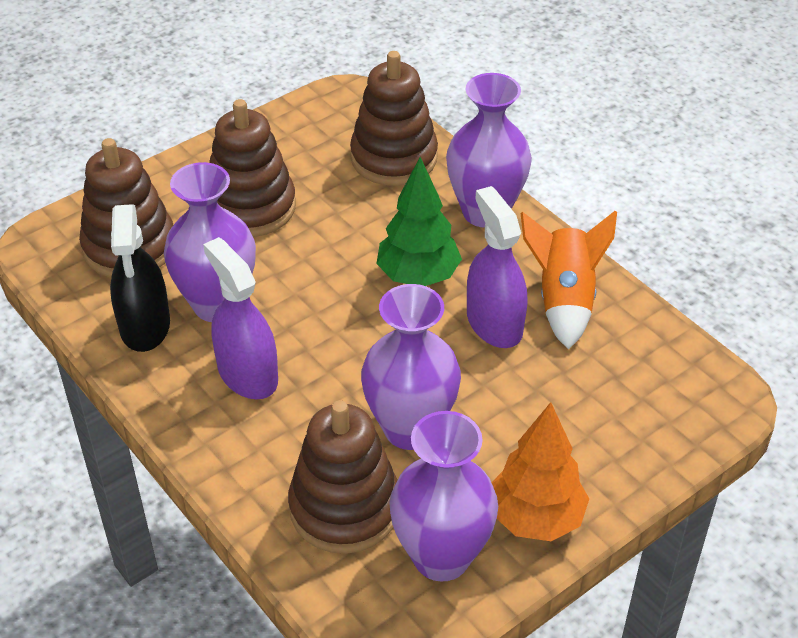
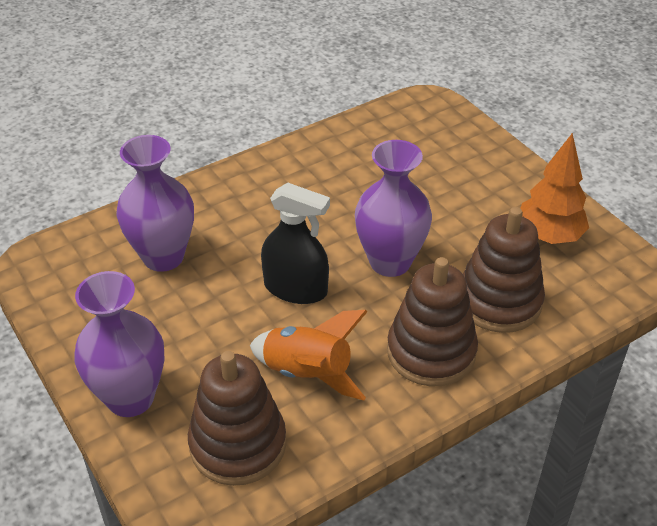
brown stacking toy: [79,138,173,278] [209,99,296,237] [288,400,397,554] [350,51,438,186] = 4 -> [188,351,286,486] [387,257,478,386] [463,207,545,333] = 3
green tree: [376,157,462,286] = 1 -> none = 0
purple spray bottle: [203,237,278,399] [467,186,528,348] = 2 -> none = 0
purple vase: [164,162,256,322] [361,284,461,450] [389,411,498,581] [446,73,532,228] = 4 -> [74,271,165,417] [117,135,194,272] [355,140,432,277] = 3

